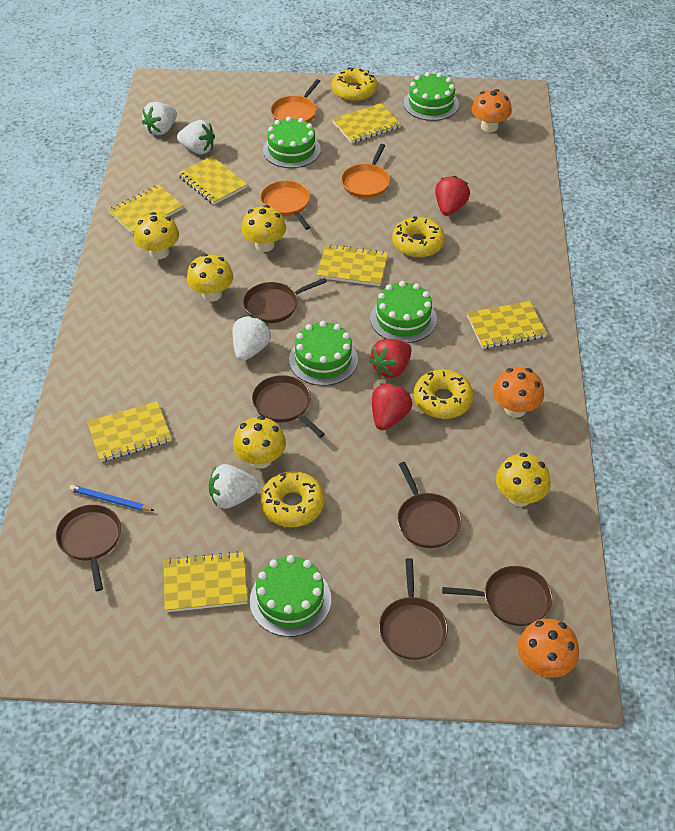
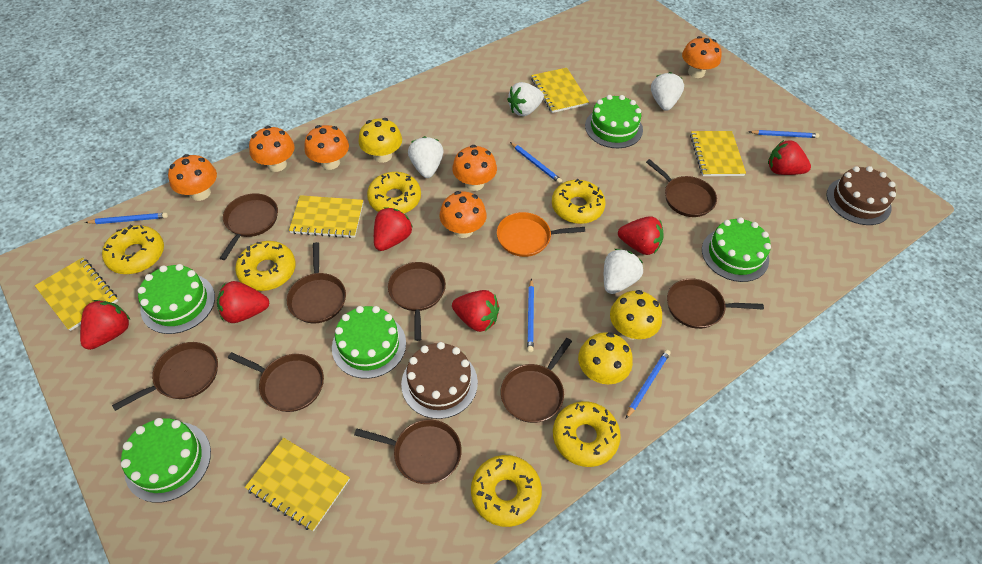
blue pencil: [69,485,155,511] = 1 -> [85,213,168,224] [510,142,562,184] [527,278,534,352] [626,350,670,419] [749,130,819,138] = 5
brown cake: none = 0 -> [401,342,478,419] [827,166,896,225] = 2
brown pan: [56,505,121,591] [243,278,327,323] [252,375,325,438] [379,558,448,660] [397,462,461,548] [442,566,552,626] = 6 -> [112,342,218,411] [220,193,278,260] [228,352,324,412] [287,242,346,323] [354,419,462,484] [388,262,446,341] [501,338,572,423] [646,159,717,217] [667,278,764,329] = 9
orange mushroom: [471,89,512,132] [493,367,544,418] [518,618,579,678] = 3 -> [168,154,217,201] [249,126,295,172] [304,125,349,170] [440,191,487,238] [452,145,497,191] [682,36,722,78] = 6
orange pan: [260,181,311,230] [271,79,320,123] [341,144,390,198] = 3 -> [497,212,585,257] = 1
red strawberry: [369,339,412,378] [372,383,412,430] [435,176,470,216] = 3 -> [80,300,130,350] [217,281,269,323] [374,207,412,251] [452,290,500,332] [618,216,664,255] [768,140,811,175] = 6
yellow donut: [260,471,325,527] [332,67,377,101] [392,216,445,258] [413,369,473,419] = 4 -> [102,225,164,274] [235,241,296,291] [367,172,421,213] [471,455,542,527] [552,179,605,224] [553,401,621,467] = 6
yellow mushroom: [134,212,179,259] [187,254,233,302] [233,416,286,469] [241,205,286,252] [496,453,551,507] = 5 -> [359,118,402,163] [578,332,633,384] [610,290,662,340] = 3
yellow notebook: [87,401,172,462] [108,185,184,235] [164,551,248,612] [178,156,248,205] [317,244,388,286] [332,103,401,143] [467,301,547,349] = 7 -> [35,257,118,331] [245,438,350,531] [289,195,363,238] [531,68,589,113] [690,131,746,176] = 5

